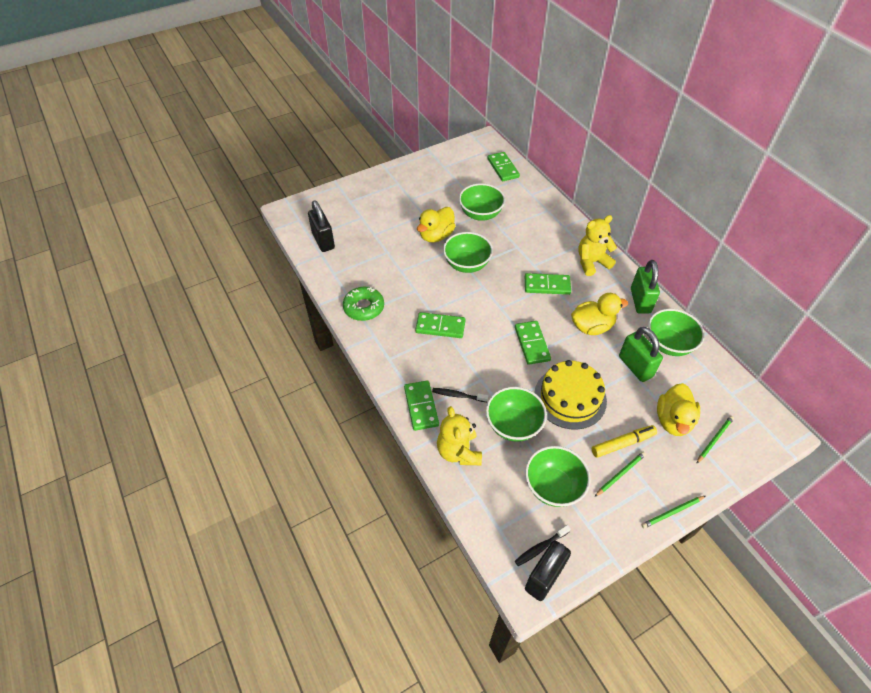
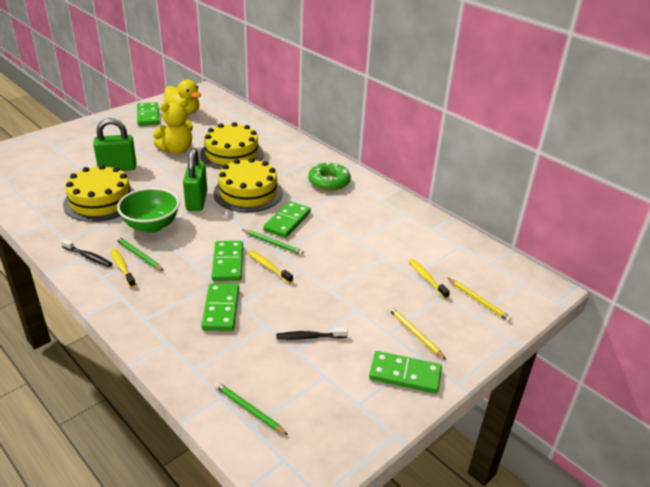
black padlock: [308,200,335,252] [525,540,571,601] = 2 -> none = 0
green bowl: [443,232,493,273] [459,183,505,221] [486,387,547,442] [525,446,591,507] [648,309,705,356] = 5 -> [117,188,180,233] = 1
yellow cake: [534,360,607,430] = 1 -> [63,164,135,222] [200,122,264,170] [213,158,283,212] = 3
yellow duck: [417,207,455,242] [571,293,628,335] [657,383,700,436] = 3 -> [164,79,201,115] = 1
yellow marker: [592,425,657,458] = 1 -> none = 0
yellow pencil: none = 0 -> [389,307,446,360] [448,278,512,322] = 2
yellow teddy bear: [437,406,482,465] [578,215,617,276] = 2 -> [153,99,193,154] = 1
yellow toothbrush: none = 0 -> [111,249,136,287] [248,250,293,283] [409,259,450,299] = 3

